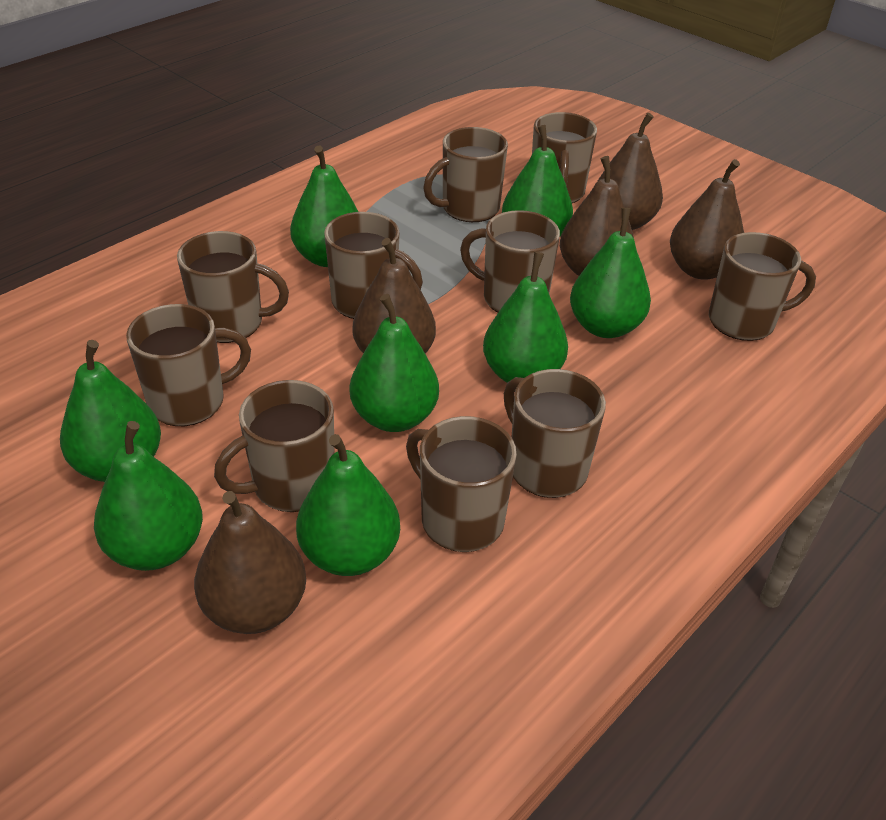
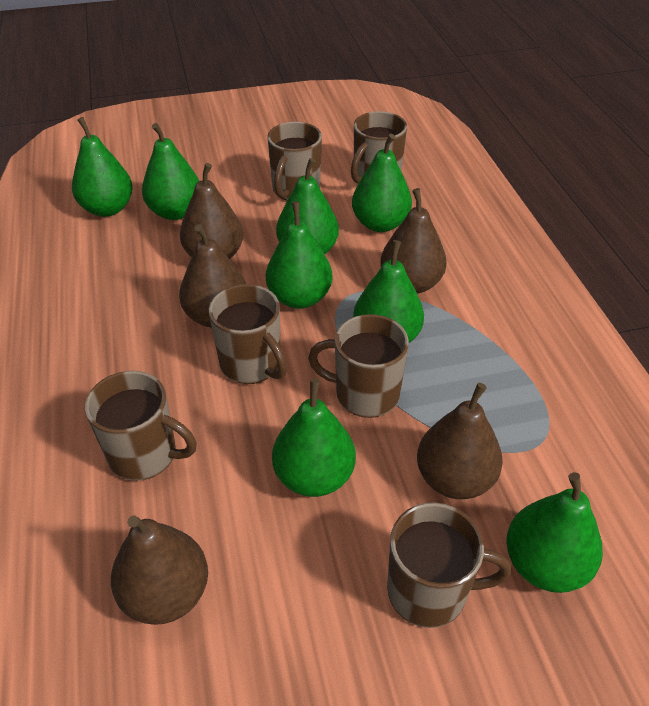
brown mug: [126,304,251,426] [177,231,289,343] [214,380,335,512] [324,212,423,319] [406,416,517,552] [423,127,508,222] [460,210,560,313] [504,369,606,498] [532,112,597,203] [709,232,816,341] = 10 -> [85,371,197,481] [209,284,287,384] [267,122,322,201] [308,314,409,418] [351,111,407,183] [387,503,511,628] = 6

